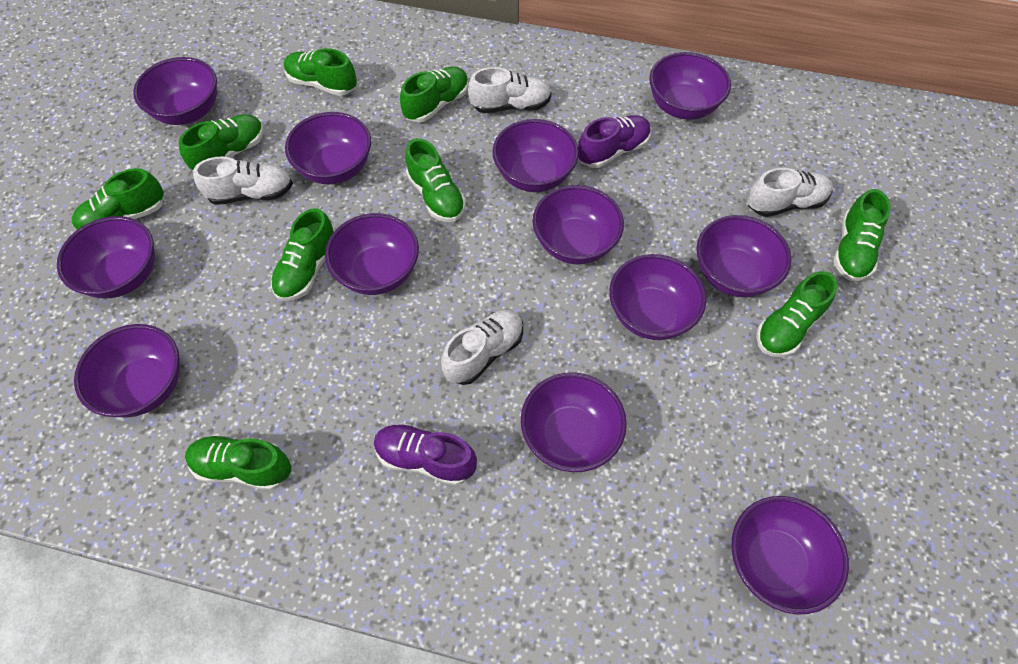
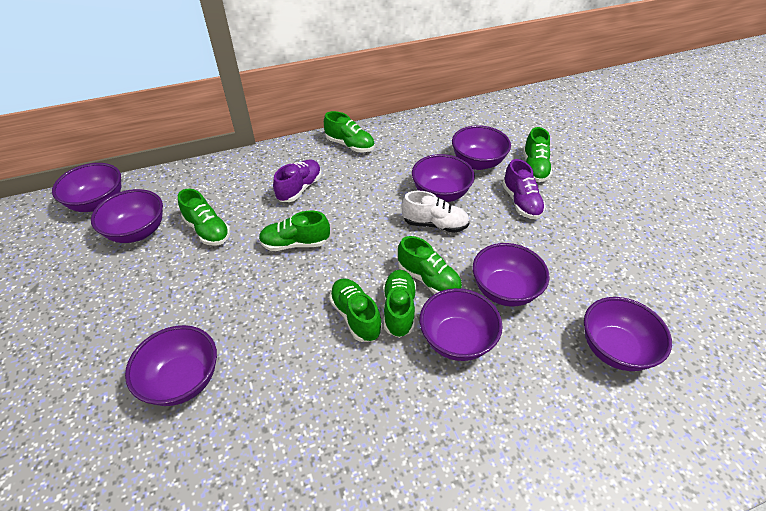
green shoe: [72,168,164,230] [179,114,264,171] [185,435,291,490] [271,208,334,301] [284,48,357,96] [400,66,469,122] [405,138,466,222] [756,271,837,357] [833,189,891,281] = 9 -> [178,189,230,245] [259,211,330,251] [324,111,375,152] [329,278,382,342] [383,270,416,338] [398,236,462,294] [523,127,552,182] = 7
purple bowl: [57,216,155,298] [74,324,180,418] [133,57,217,125] [285,112,371,184] [325,213,419,295] [492,119,579,192] [521,372,627,472] [533,185,624,264] [609,254,706,340] [649,52,731,120] [697,215,791,297] [731,496,849,614] = 12 -> [52,163,121,212] [91,189,163,243] [125,325,217,406] [412,154,475,202] [419,288,503,361] [452,125,511,170] [473,243,550,307] [584,297,672,371] = 8
white shoe: [193,156,293,205] [441,310,523,385] [468,67,551,113] [747,168,833,217] = 4 -> [401,191,470,233] = 1

